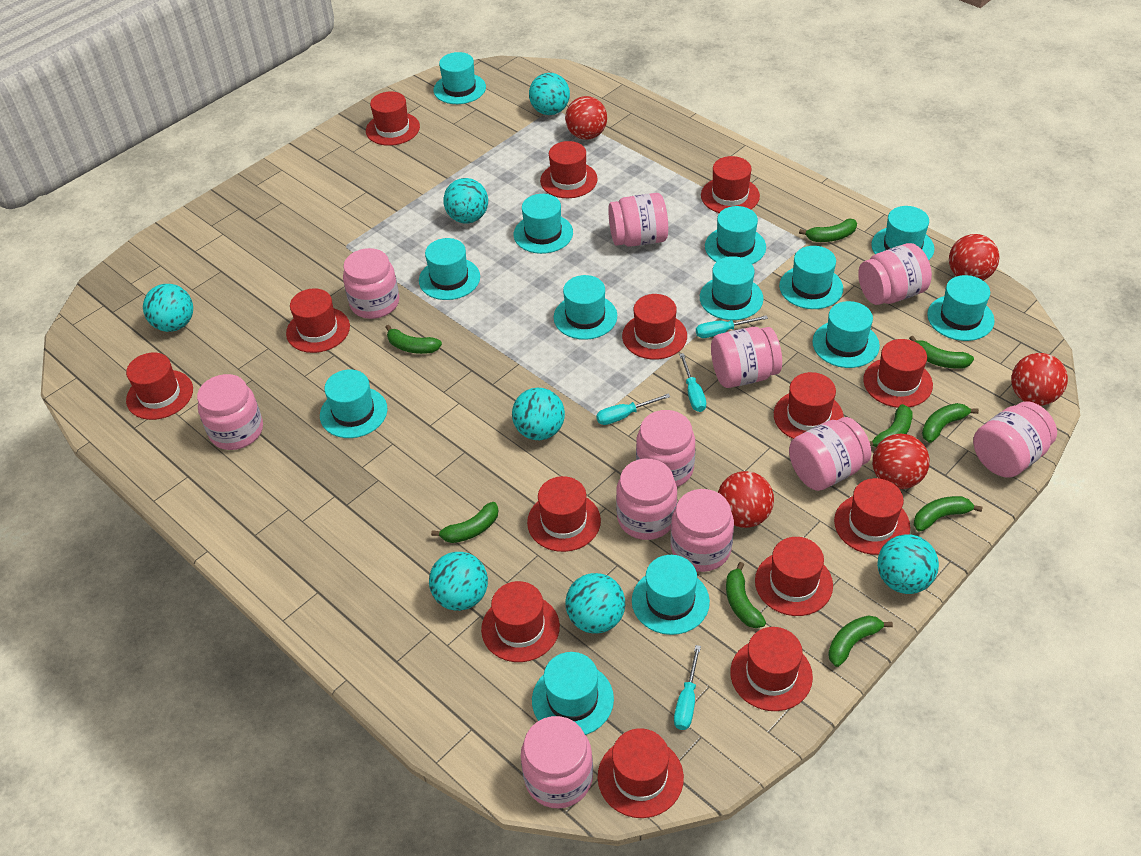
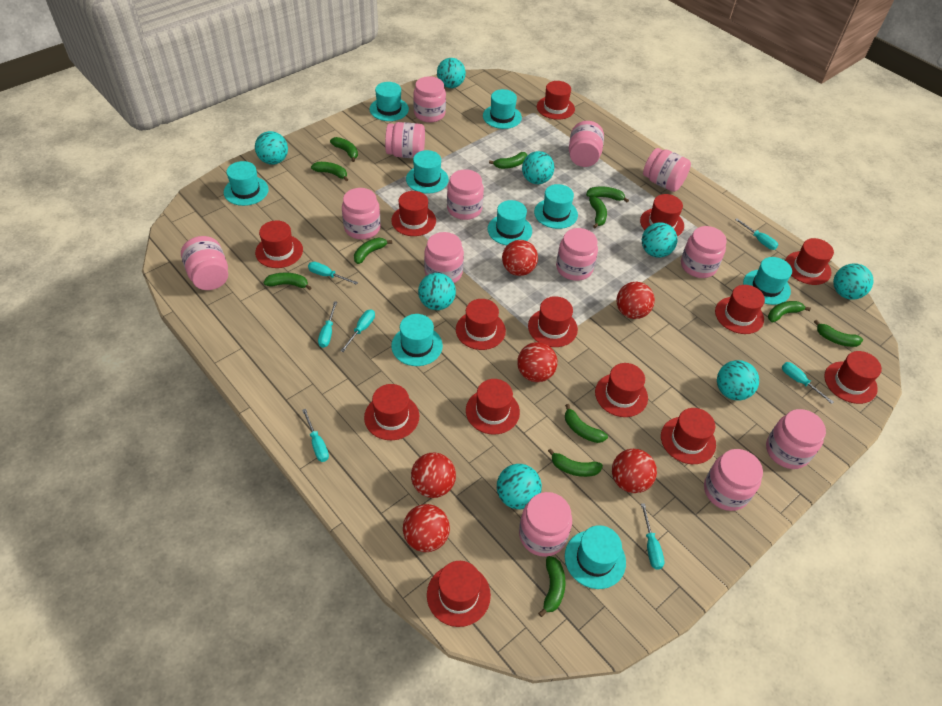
green banana: [385,325,442,354] [431,502,498,543] [726,562,766,628] [799,219,857,242] [828,615,893,667] [869,404,913,447] [909,336,974,369] [914,496,983,532] [922,403,979,443] = 9 -> [264,273,312,290] [311,162,348,181] [330,137,358,162] [354,237,392,264] [489,152,527,169] [538,556,565,617] [548,448,603,477] [565,404,608,443] [586,187,629,202] [589,197,607,228] [768,301,811,322] [814,320,863,347] = 12
pink jar: [197,374,263,450] [343,248,399,319] [521,716,593,808] [608,193,668,247] [616,459,677,540] [636,410,695,487] [671,489,734,572] [711,327,782,388] [789,417,871,491] [858,243,932,305] [973,401,1057,478] = 11 -> [181,236,228,290] [342,188,381,239] [385,122,425,159] [413,76,446,122] [424,232,464,283] [447,169,484,220] [519,492,572,557] [556,228,598,281] [569,121,604,167] [643,148,691,192] [681,226,727,278] [704,449,763,511] [766,409,826,469] = 13
red ball: [565,96,607,139] [718,471,774,528] [872,434,930,489] [949,234,999,281] [1011,353,1068,406] = 5 -> [403,504,450,552] [411,453,456,498] [502,240,538,276] [517,342,557,382] [612,449,657,493] [617,282,655,319] = 6
turquoise ball: [143,284,193,332] [429,552,488,611] [443,178,488,223] [512,388,565,440] [529,73,570,115] [565,573,625,634] [877,534,939,594] = 7 -> [255,131,288,165] [418,273,456,310] [437,58,466,88] [497,464,542,509] [522,151,554,184] [642,222,678,258] [717,360,759,400] [833,264,873,300] = 8
turquoise hat: [320,369,387,438] [419,238,480,300] [434,52,486,104] [514,194,573,254] [532,652,614,735] [554,275,617,340] [632,555,710,635] [700,256,764,320] [705,206,766,264] [779,246,843,309] [812,301,880,368] [871,206,935,260] [927,275,995,341] = 13 -> [224,161,269,206] [370,82,409,121] [391,314,443,366] [406,150,449,194] [483,89,522,129] [488,200,532,245] [534,184,578,229] [565,525,626,589] [743,257,792,305] = 9
turquoise screwdriver: [596,393,671,425] [674,645,701,730] [679,353,706,412] [696,315,768,338] = 4 -> [302,409,329,462] [308,262,358,285] [318,301,337,348] [340,310,375,352] [641,503,664,570] [735,219,778,250] [782,362,834,404] = 7

